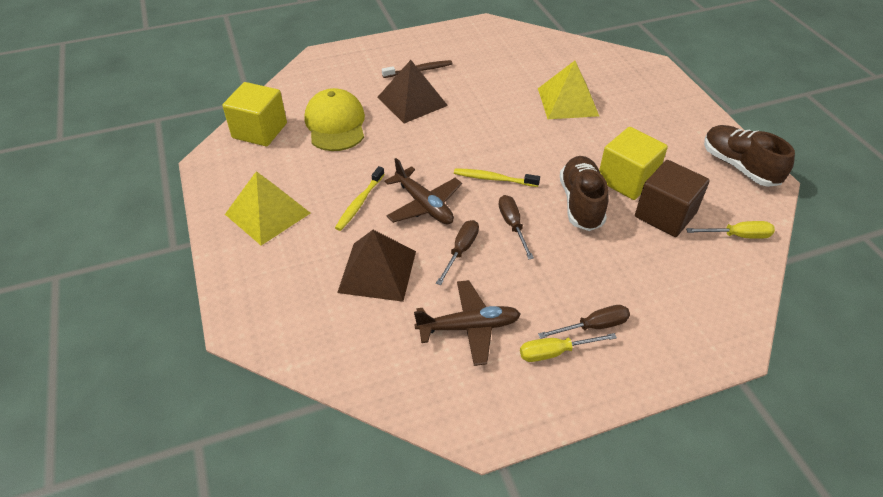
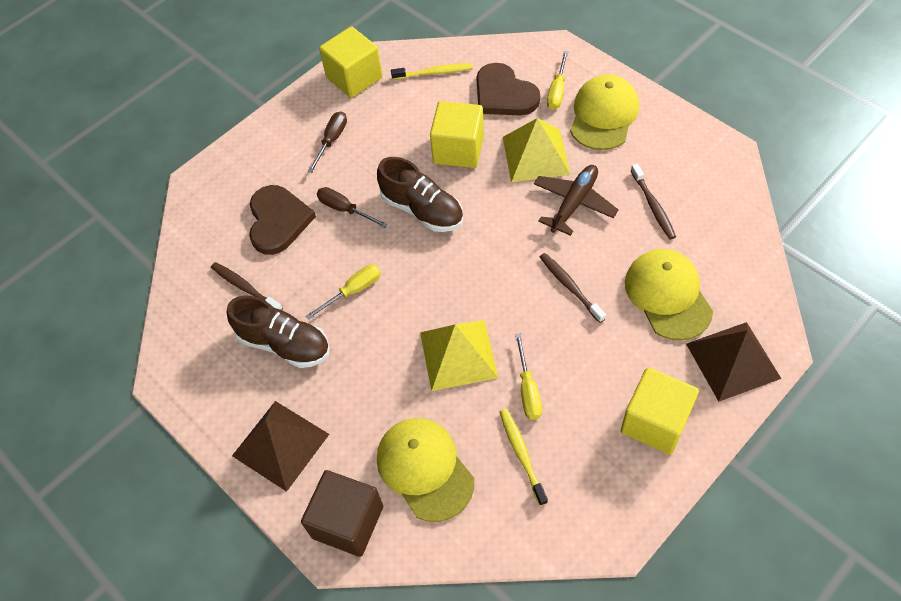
brown heart: none = 0 -> [249,185,316,255] [476,63,540,116] = 2
brown plane: [385,158,462,224] [414,280,521,366] = 2 -> [534,165,619,236] = 1
brown screwdriver: [436,220,479,285] [499,195,534,259] [538,305,630,339] = 3 -> [308,111,347,173] [317,187,387,228] = 2
brown toothbrush: [382,60,452,78] = 1 -> [211,262,283,310] [540,253,606,323] [631,164,676,239] = 3
yellow cap: [305,88,365,151] = 1 -> [377,418,474,522] [570,74,639,150] [625,249,713,340] = 3
yellow cube: [222,82,287,146] [599,127,668,200] = 2 -> [319,26,383,98] [430,101,484,168] [621,367,699,455] = 3
yellow screwdriver: [520,333,617,362] [686,221,775,239] = 2 -> [306,264,381,320] [515,334,542,420] [547,51,568,110] = 3

